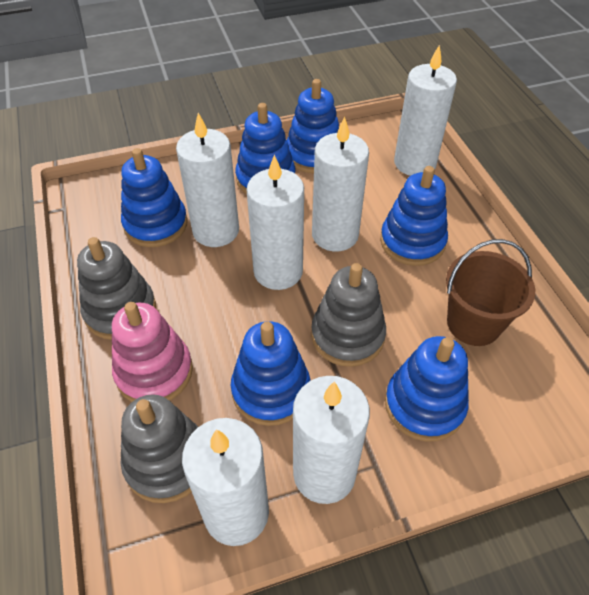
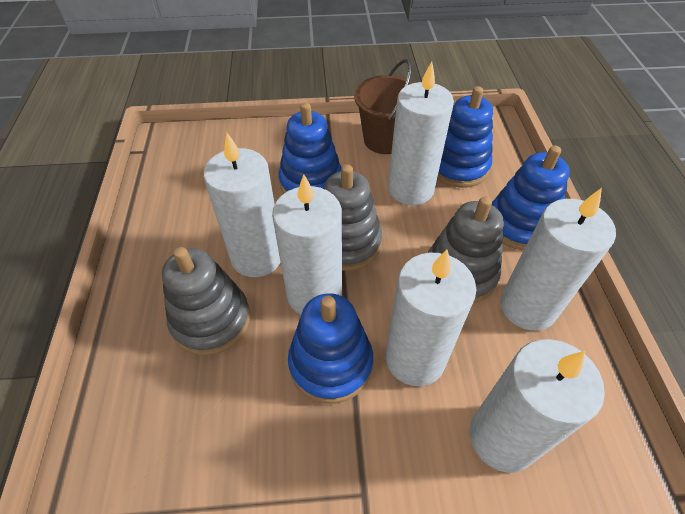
blue stacking toy: [121,148,188,247] [231,321,310,426] [235,103,295,194] [287,79,339,173] [380,166,448,266] [385,336,469,441] = 6 -> [278,102,342,194] [288,293,373,404] [437,86,493,188] [492,145,570,251] = 4
pink stacking toy: [112,302,193,402] = 1 -> none = 0

